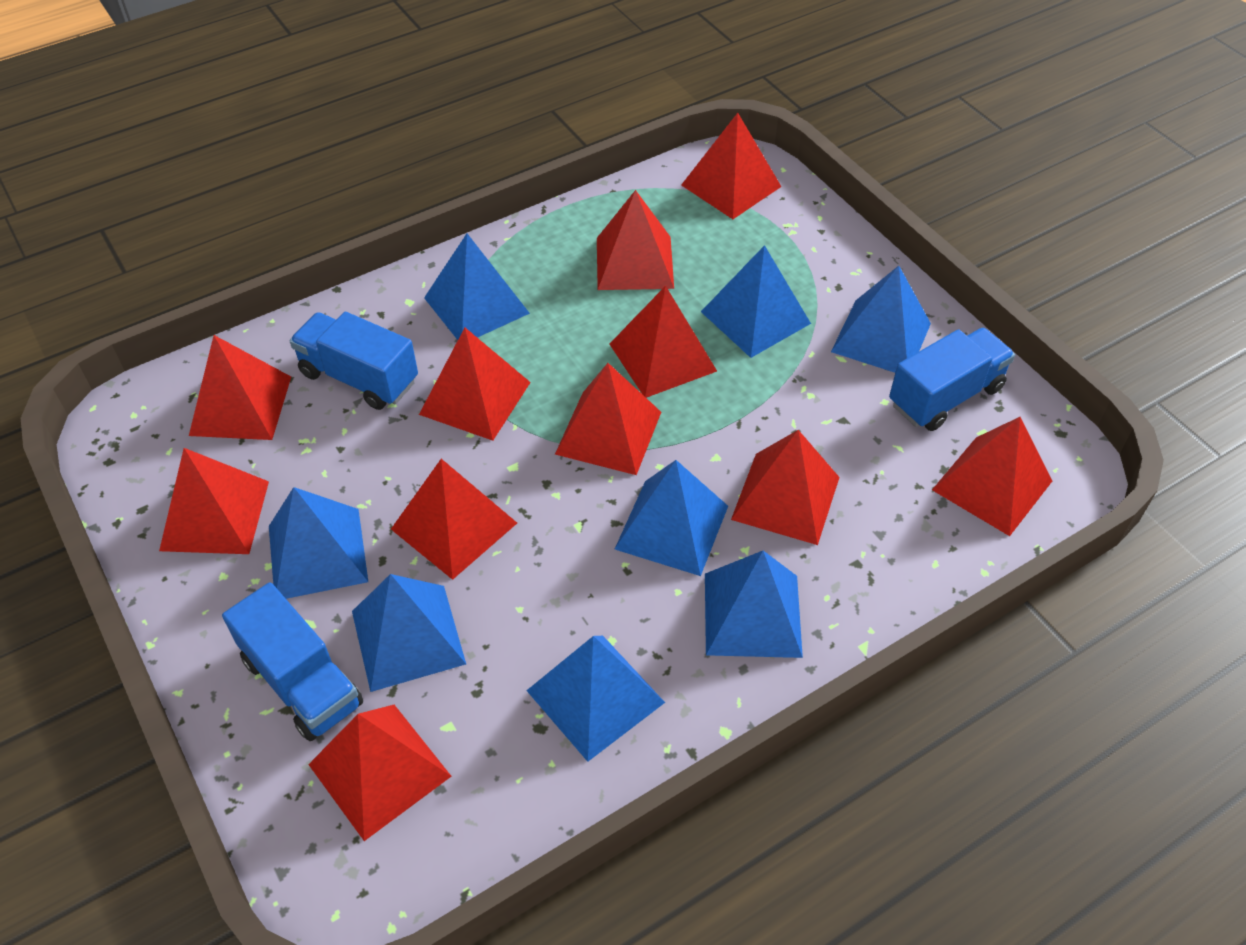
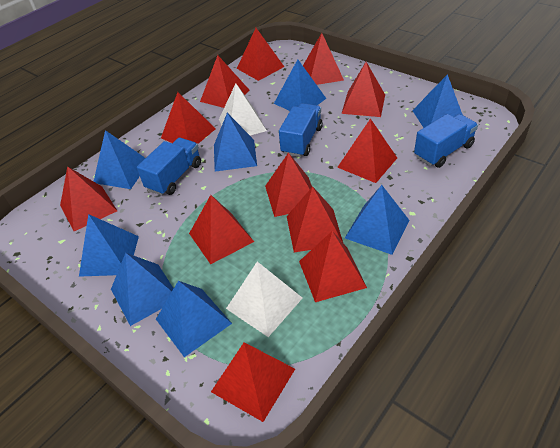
red pyramid: [159,448,269,554] [189,335,291,440] [308,705,452,841] [391,459,517,580] [419,328,531,441] [555,363,661,475] [597,190,674,290] [610,286,717,398] [681,113,781,219] [731,430,840,545] [932,417,1052,536] = 11 -> [60,166,117,231] [161,92,216,144] [189,195,254,264] [200,55,249,108] [211,342,295,422] [237,28,284,81] [265,153,312,217] [287,186,343,252] [299,231,367,302] [303,33,344,85] [337,118,397,183] [341,62,385,117] = 12
white pyramid: none = 0 -> [219,83,267,135] [226,262,302,337] = 2

